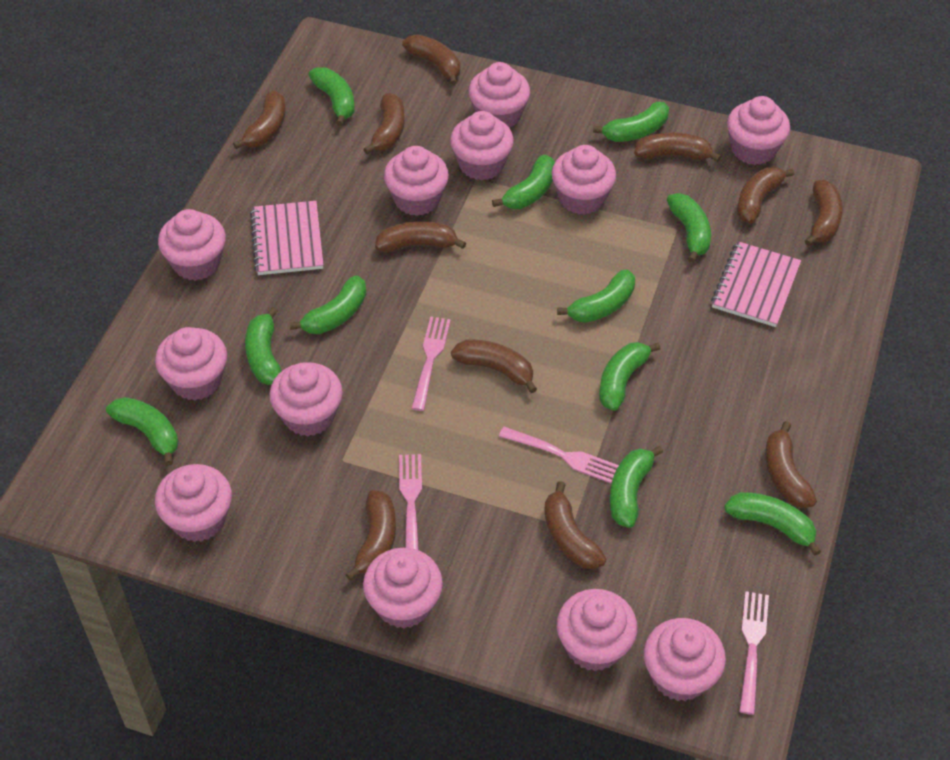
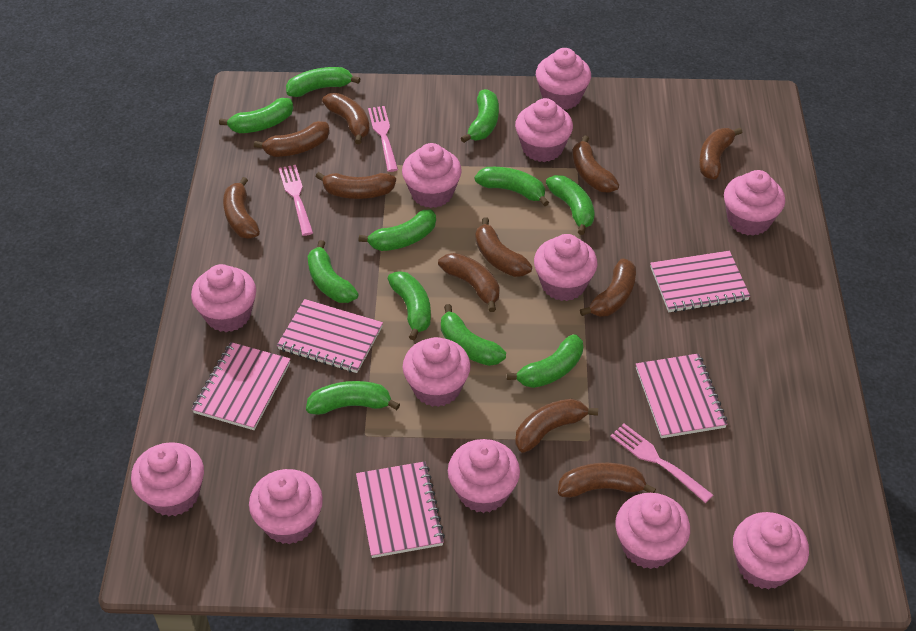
pink fork: [399,454,422,550] [411,317,451,411] [499,427,619,483] [739,591,769,715] = 4 -> [279,165,313,236] [368,106,398,172] [610,424,713,503] = 3
pink notebook: [250,201,324,275] [711,241,801,327] = 2 -> [192,342,291,430] [277,299,383,373] [356,461,445,558] [636,353,727,438] [650,251,750,313] = 5

